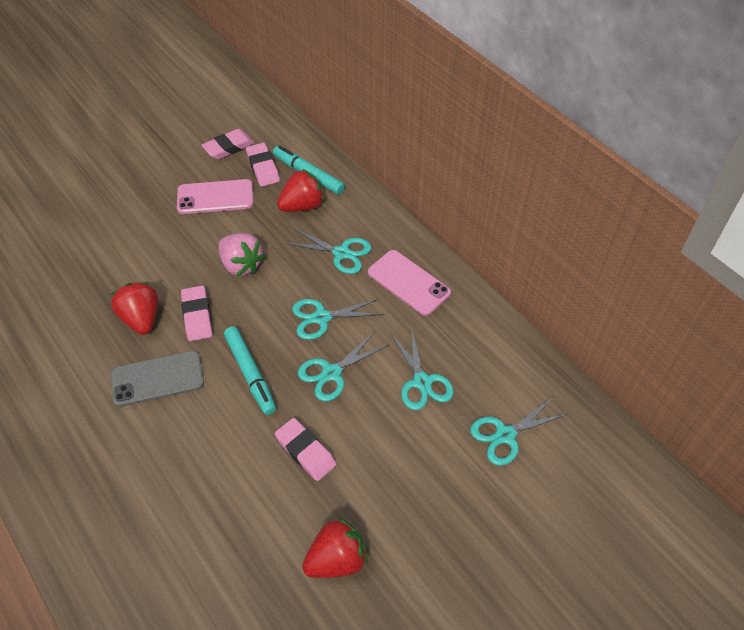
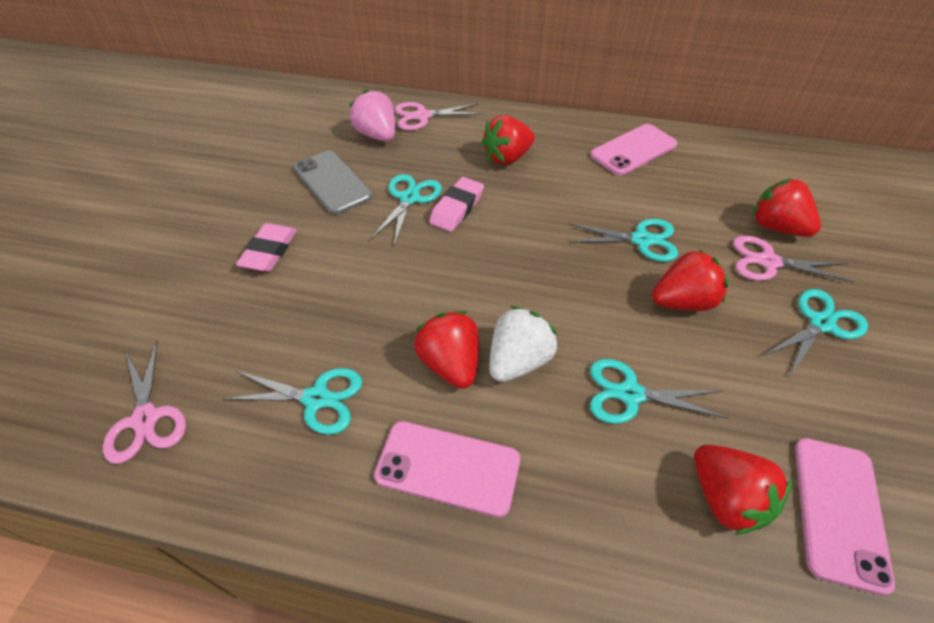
pink eraser: [181,286,212,341] [202,129,254,159] [246,143,280,187] [275,418,336,481] = 4 -> [236,223,297,272] [429,177,484,232] = 2
pink phone: [177,179,253,214] [368,250,451,316] = 2 -> [374,421,520,517] [590,124,677,175] [795,438,895,595] = 3
pink scissors: none = 0 -> [103,341,186,464] [395,102,482,130] [733,235,854,283] = 3
red strawberry: [111,282,158,335] [277,169,325,212] [302,518,368,578] = 3 -> [414,311,479,389] [482,115,535,165] [652,249,729,311] [694,445,792,535] [753,178,821,237] = 5
turquoise marker: [224,326,276,415] [273,146,345,195] = 2 -> none = 0
white strawberry: none = 0 -> [489,306,558,382] = 1

